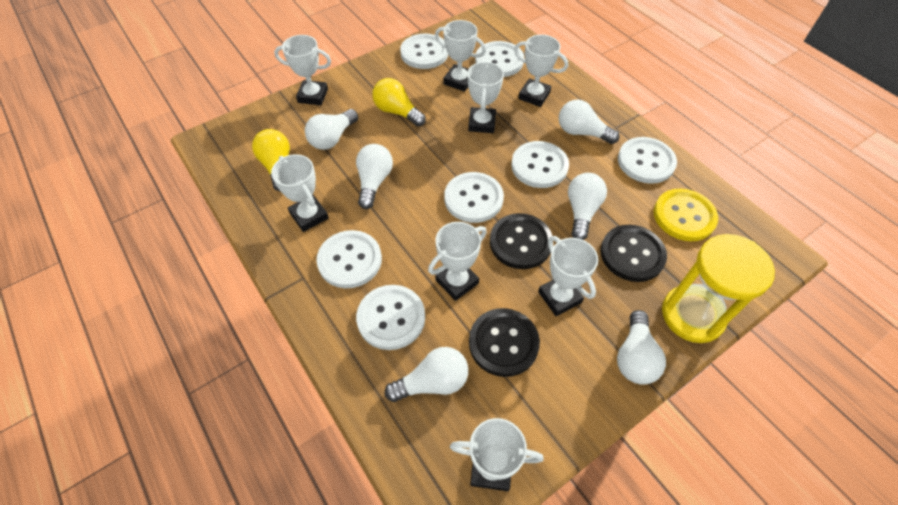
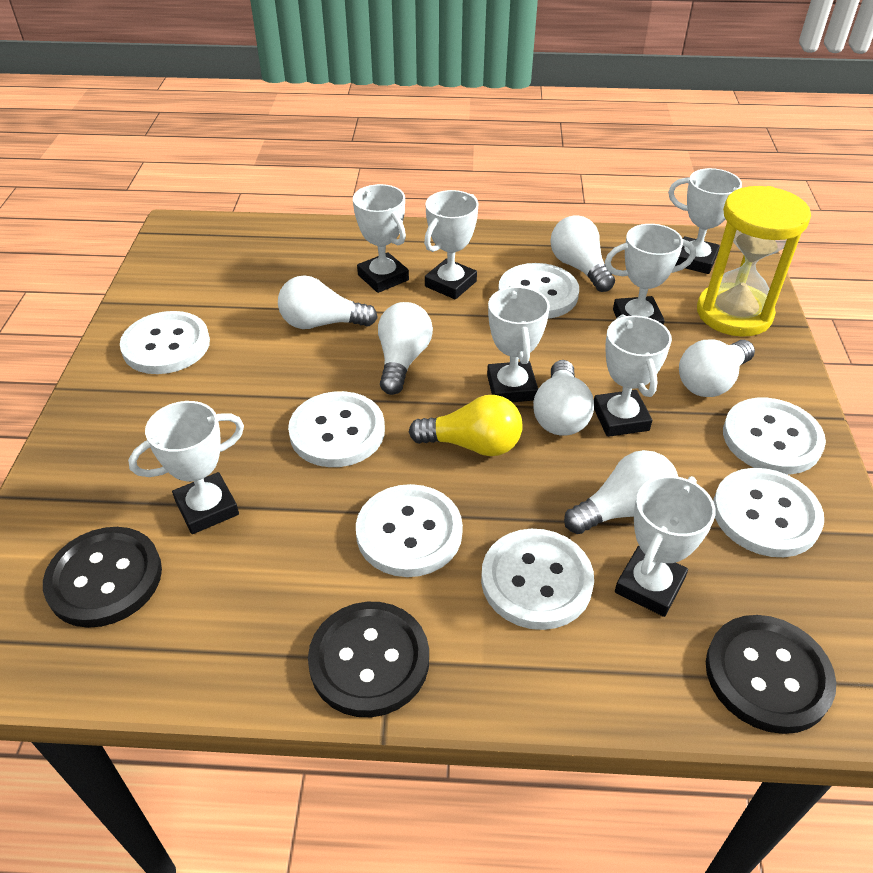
yellow button: [654,188,718,241] = 1 -> none = 0
yellow light bulb: [252,129,290,191] [372,78,426,126] = 2 -> [409,395,522,456] = 1

